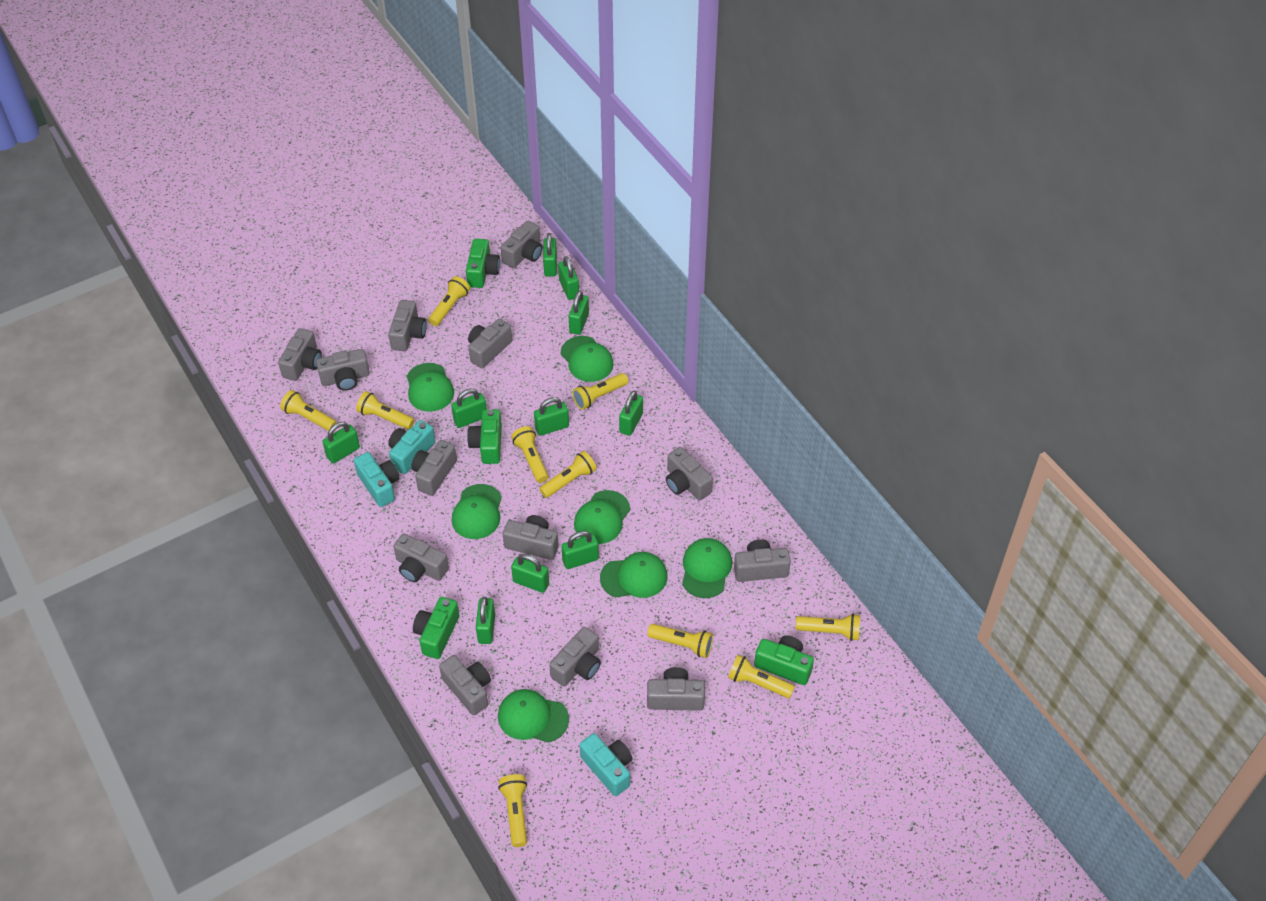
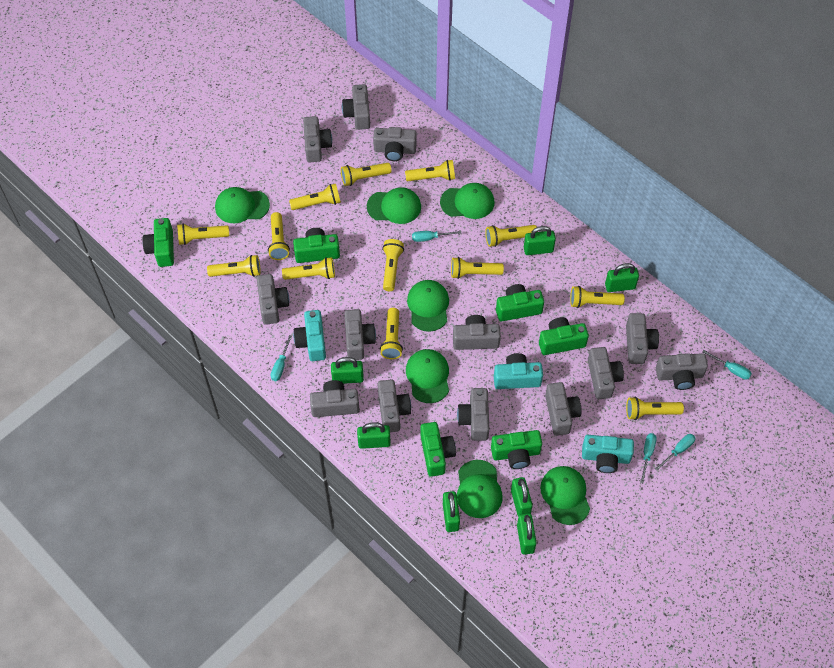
green camera: [413,597,459,659] [466,238,500,288] [467,409,502,464] [754,635,814,685] = 4 -> [142,218,174,267] [293,228,340,263] [420,422,456,477] [491,430,542,469] [496,284,544,322] [539,317,589,355] = 6
green padlock: [322,422,360,464] [451,389,487,428] [476,597,495,644] [511,554,549,593] [534,397,569,436] [543,233,557,277] [558,256,579,300] [561,531,599,569] [569,290,589,335] [619,391,643,436] = 10 -> [331,357,364,384] [357,422,391,449] [443,491,460,532] [511,477,533,517] [517,513,537,555] [524,226,556,255] [605,263,639,292] = 7
turquoise screwdriver: none = 0 -> [271,335,292,381] [412,231,462,242] [640,433,657,484] [655,434,695,471] [702,350,752,380] = 5
yellow flashlight: [280,390,337,431] [356,391,415,430] [428,276,470,326] [498,774,527,847] [511,426,549,483] [539,451,597,498] [572,373,628,410] [647,624,713,658] [728,655,795,698] [796,614,860,641] = 10 -> [177,223,229,245] [207,255,261,277] [268,212,290,260] [282,257,335,280] [289,184,341,210] [341,163,392,186] [380,308,403,359] [382,239,404,291] [405,160,455,181] [451,257,504,279] [485,225,537,247] [570,286,625,308] [626,397,684,420] = 13

